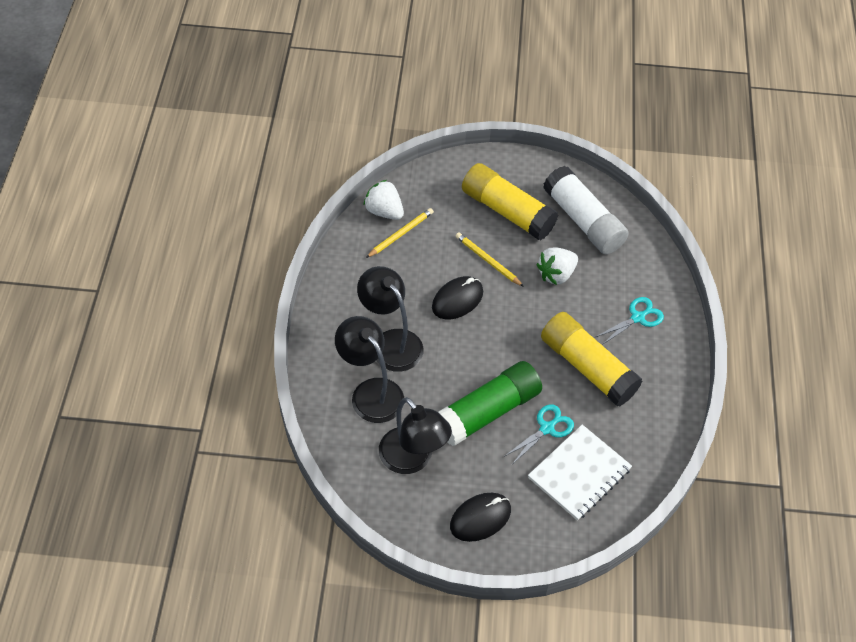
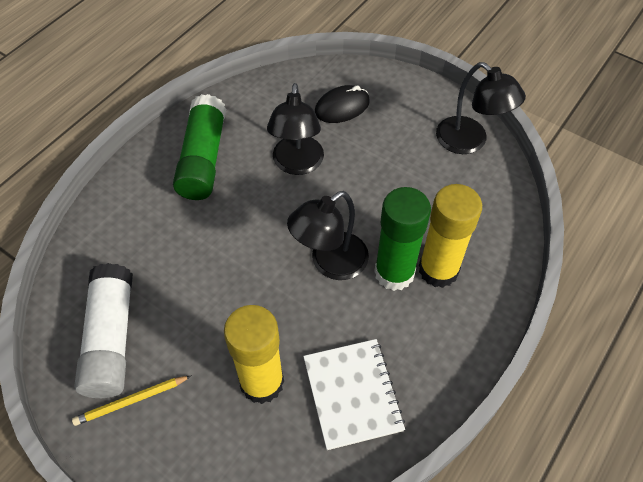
black mouse: [432,276,483,319] [450,493,511,542] = 2 -> [315,85,370,123] = 1
green glue stick: [438,361,542,446] = 1 -> [173,94,226,200] [374,187,431,291] = 2
turquoise scissors: [505,404,574,463] [596,297,664,345] = 2 -> none = 0
white strawberry: [363,180,404,220] [536,247,578,285] = 2 -> none = 0
yellow pencil: [366,208,434,258] [456,232,524,287] = 2 -> [72,376,191,426] = 1

